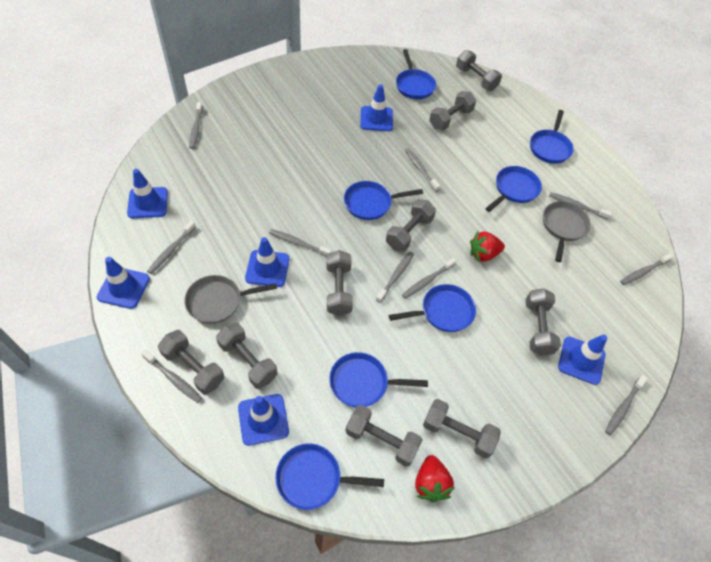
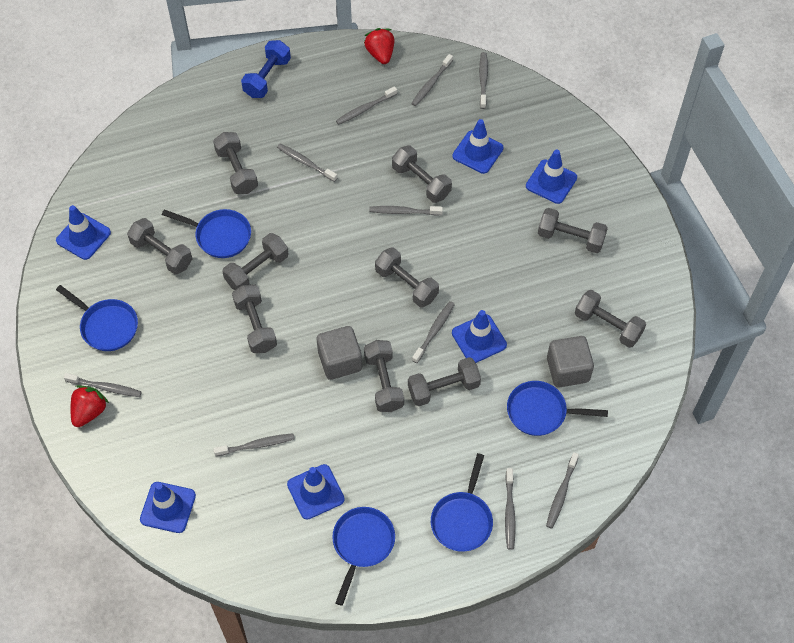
blue dumbbell: none = 0 -> [241,40,291,98] = 1
blue pan: [276,444,384,510] [329,352,428,407] [344,181,423,220] [389,284,476,332] [396,49,436,99] [485,166,542,212] [530,110,574,164] = 7 -> [56,285,138,351] [162,209,251,258] [332,507,395,606] [431,453,493,552] [507,381,608,436] = 5
grey cube: none = 0 -> [317,326,362,380] [547,336,594,387] = 2
grey dumbbell: [158,330,224,394] [216,322,278,389] [327,250,353,316] [345,405,422,467] [386,199,436,251] [423,399,501,458] [429,91,476,130] [456,50,502,91] [526,288,561,356] = 9 -> [127,218,192,274] [213,132,258,194] [222,233,288,290] [232,285,277,353] [364,340,404,412] [375,247,439,307] [392,145,452,203] [408,357,481,406] [538,208,608,253] [575,290,646,348] = 10
grey pan: [184,275,277,324] [543,201,591,262] = 2 -> none = 0

